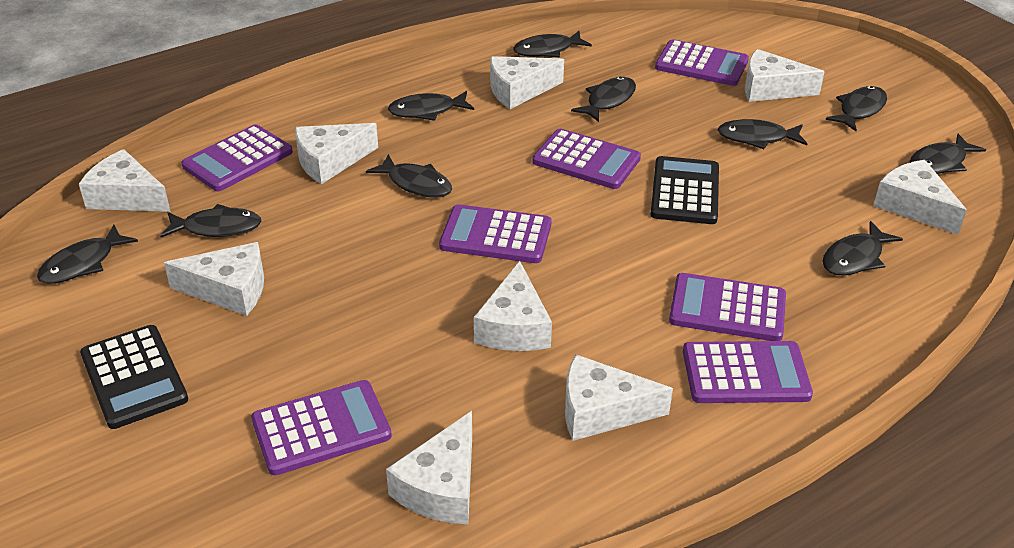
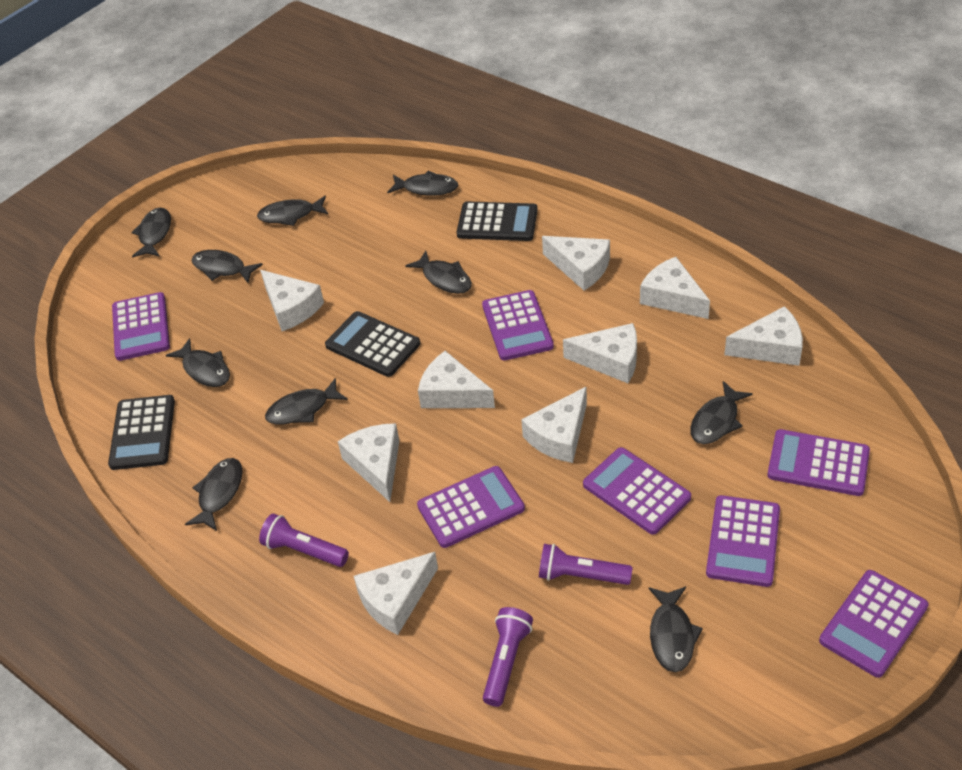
black calculator: [80,325,188,429] [651,156,719,224] = 2 -> [108,395,175,470] [325,311,420,377] [457,201,538,241] = 3
purple flashlight: none = 0 -> [259,514,349,567] [483,607,533,707] [539,544,633,585] = 3

